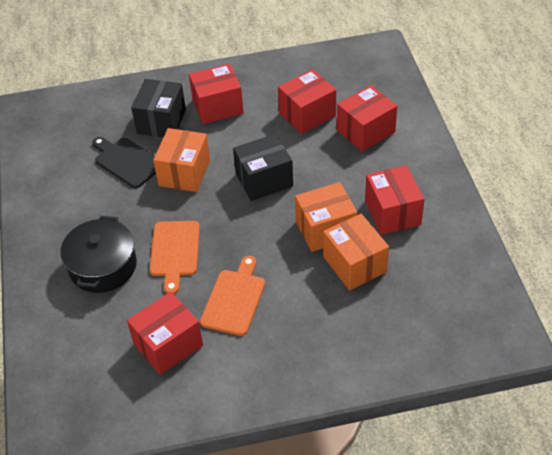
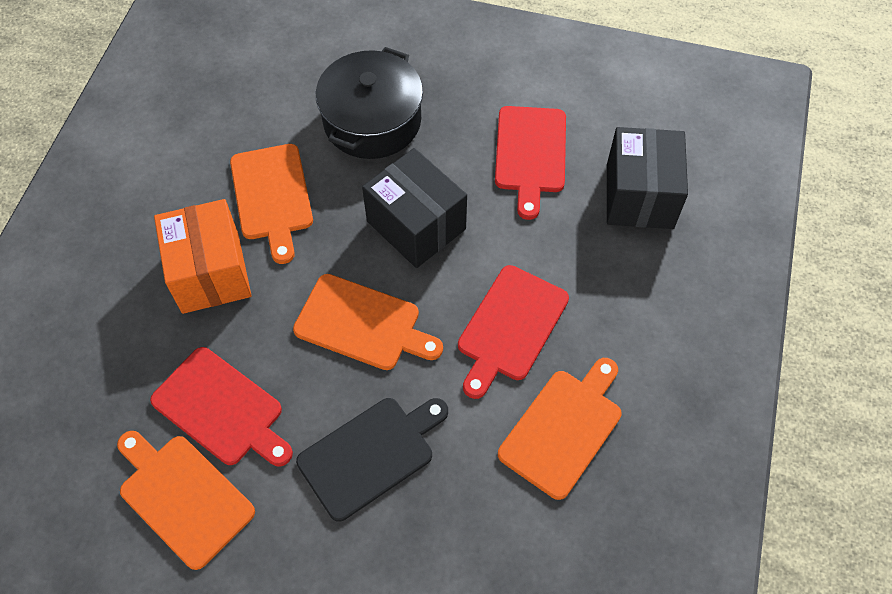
orange box: [153,128,210,192] [295,182,357,252] [323,214,389,290] = 3 -> [154,199,251,314] = 1
orange cutting board: [150,221,200,294] [200,256,265,336] = 2 -> [117,431,255,570] [230,144,313,264] [293,274,443,370] [498,358,622,500] = 4
red box: [127,292,203,375] [189,64,244,124] [278,69,336,134] [337,85,397,152] [365,165,425,235] = 5 -> none = 0
red cutting board: none = 0 -> [150,347,293,467] [458,265,569,399] [495,106,566,220] = 3

